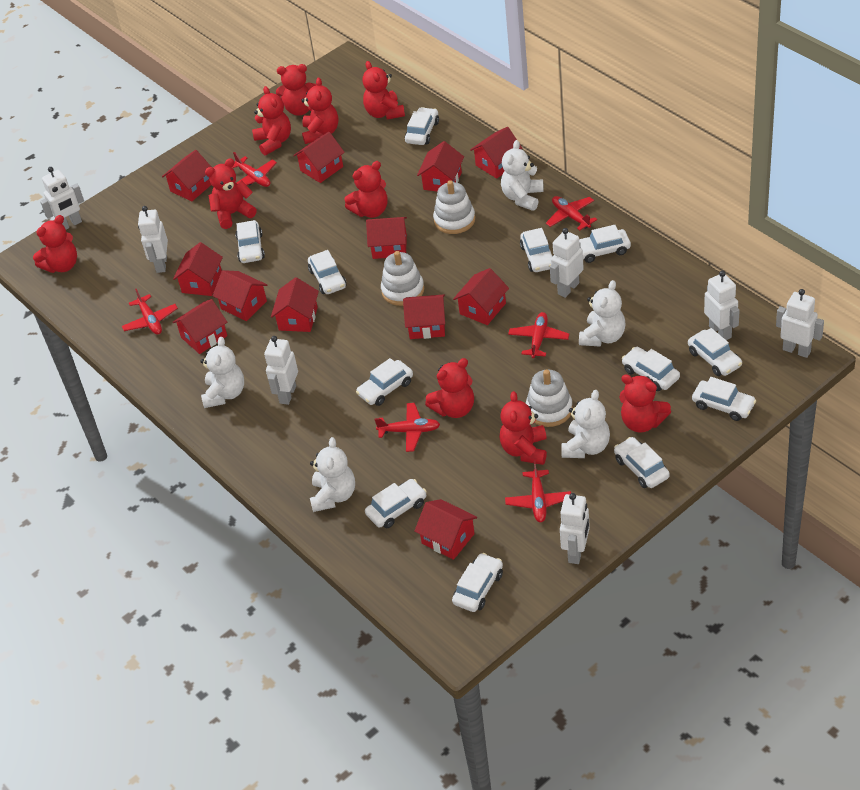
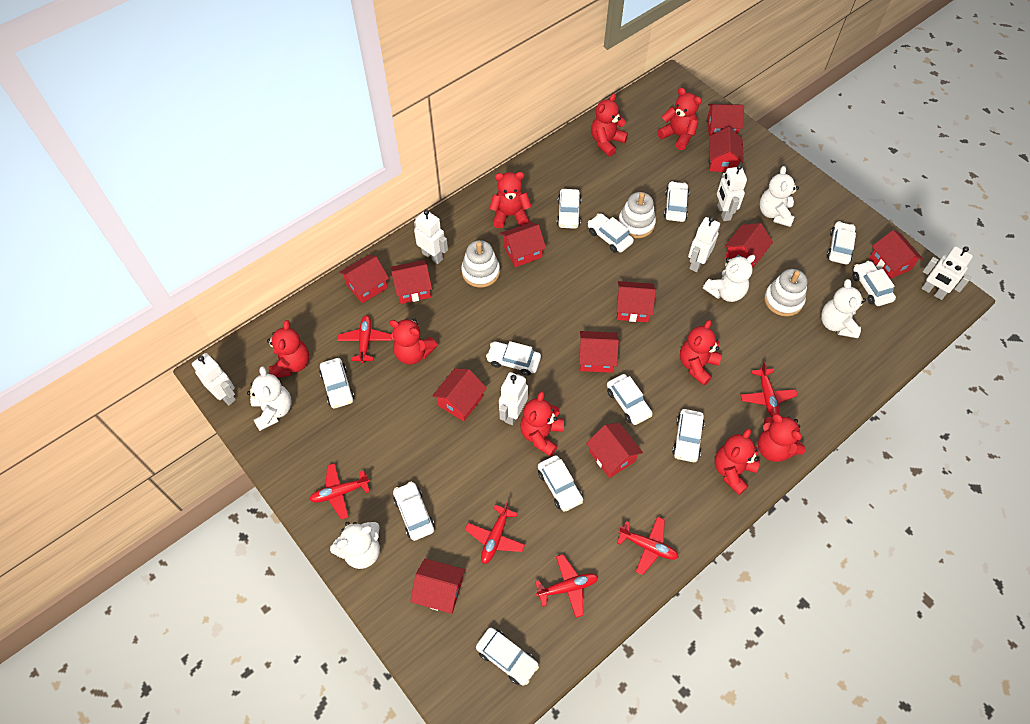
red teddy bear: [33,215,77,273] [205,158,257,229] [252,86,291,155] [276,64,316,115] [301,77,338,144] [344,161,388,218] [362,61,405,119] [425,358,474,418] [500,391,547,465] [620,374,671,433] = 10 -> [267,320,309,378] [389,318,438,365] [489,172,532,228] [520,391,564,457] [591,93,628,157] [657,88,702,150] [680,320,722,386] [714,429,760,495] [758,414,806,462] = 9
white robot: [40,167,84,230] [138,206,168,273] [264,336,298,405] [550,228,584,298] [560,493,590,564] [704,271,740,340] [776,289,824,358] = 7 -> [192,353,236,405] [414,209,448,264] [499,372,528,425] [688,217,720,272] [717,164,747,221] [921,246,973,300] = 6

